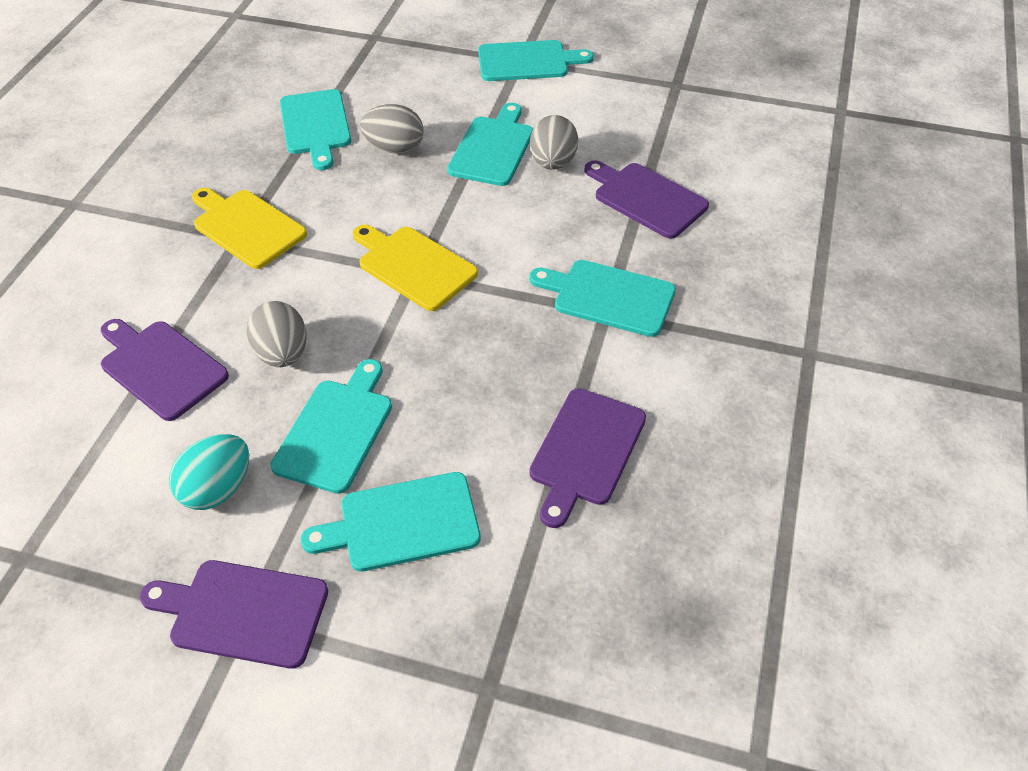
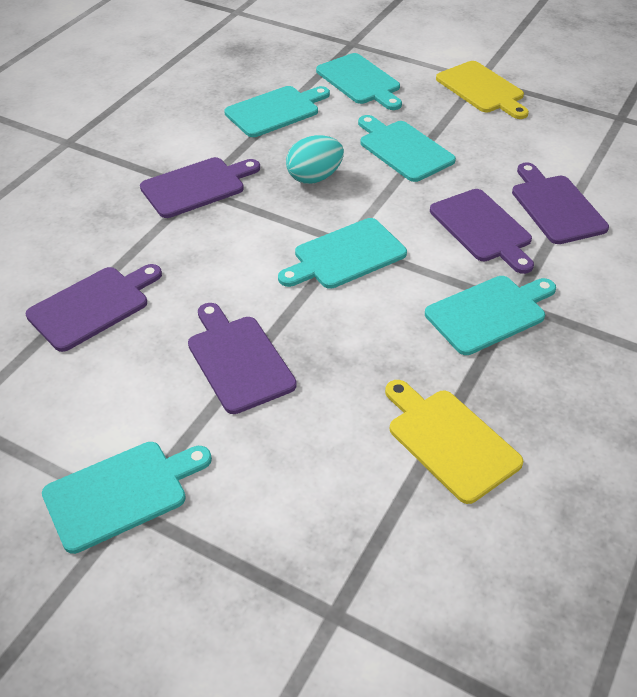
grey egg: [247,301,306,367] [360,104,424,154] [530,115,578,170] = 3 -> none = 0
purple cutting board: [101,319,229,421] [140,560,328,669] [529,388,646,528] [584,160,709,239] = 4 -> [26,264,162,352] [140,157,260,218] [188,303,297,414] [430,189,534,274] [512,162,609,244] = 5

